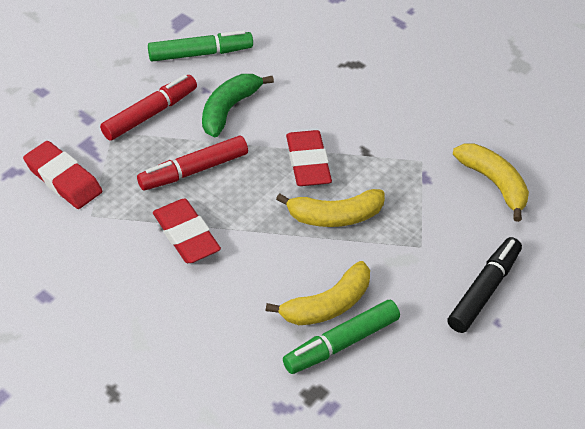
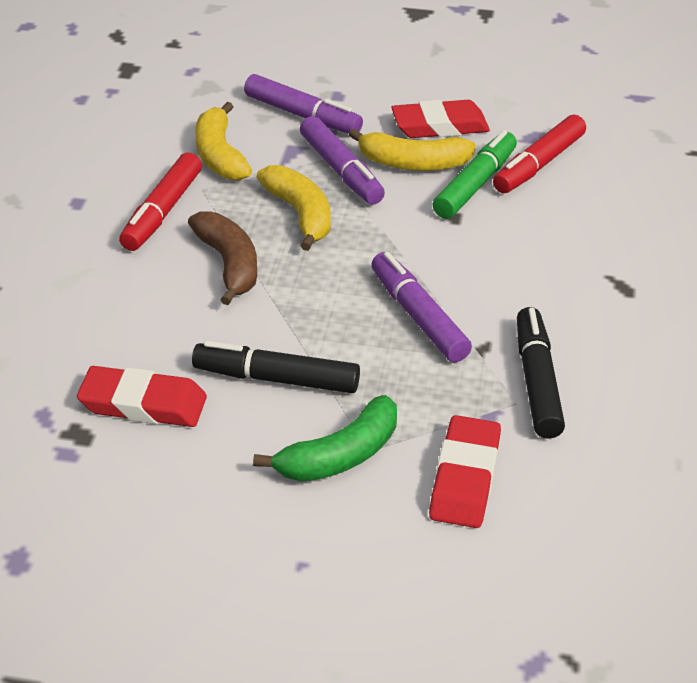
black marker: [448,237,522,333] = 1 -> [192,341,360,393] [517,307,565,439] = 2
brown banana: none = 0 -> [188,211,257,305] = 1
green marker: [148,30,253,62] [283,300,400,374] = 2 -> [433,130,517,219] = 1
purple marker: none = 0 -> [244,74,363,134] [300,116,385,205] [371,252,472,362] = 3

